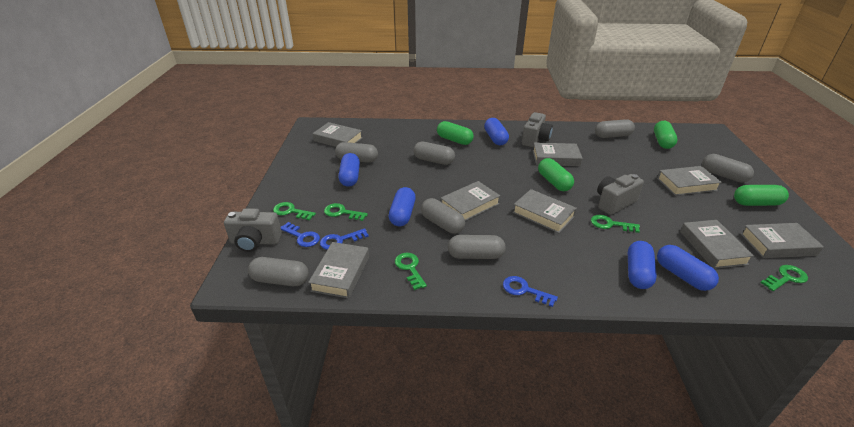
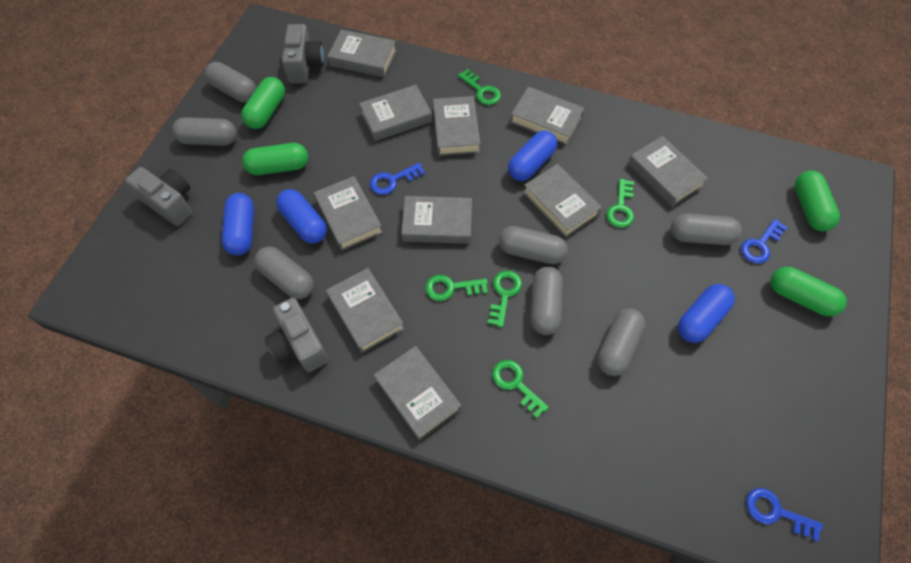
blue capsule: [339,153,360,187] [389,187,416,226] [484,118,509,145] [628,241,657,289] [657,245,719,291] = 5 -> [222,193,254,255] [276,189,327,243] [508,130,557,181] [678,284,735,343] = 4
grey book: [308,242,369,299] [313,122,362,147] [440,181,500,221] [513,189,577,233] [533,143,582,166] [657,166,722,196] [680,220,754,269] [741,223,824,258] = 8 -> [314,176,383,251] [326,268,405,353] [328,30,397,77] [359,85,432,141] [374,346,461,441] [401,196,472,244] [433,96,480,156] [510,87,585,145] [523,164,602,238] [628,136,708,207] = 10

